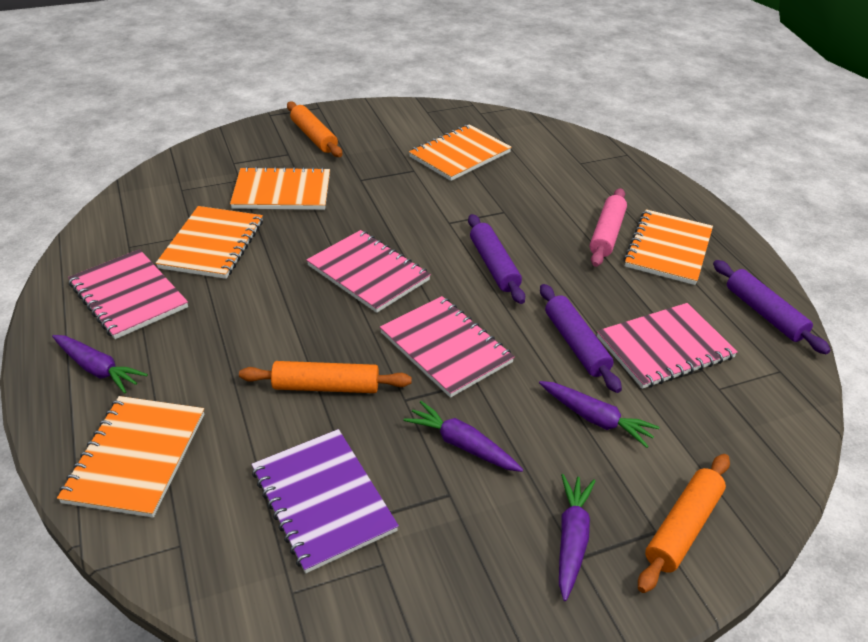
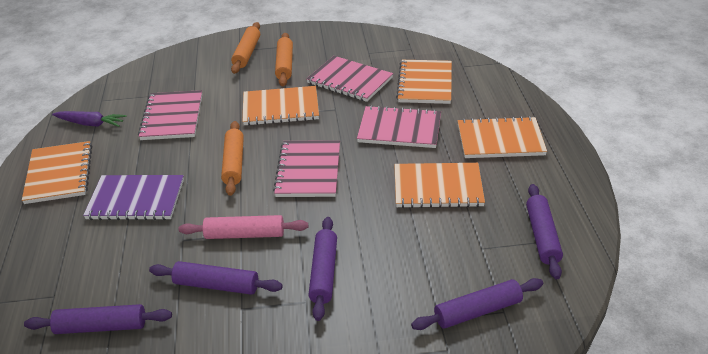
purple carrot: [52,335,148,394] [403,401,523,472] [539,381,660,448] [559,474,595,601] = 4 -> [52,111,127,127] = 1
purple rolling pin: [468,214,525,304] [540,284,622,393] [713,260,831,354] = 3 -> [24,304,172,334] [149,261,283,295] [308,217,337,321] [411,278,543,330] [526,184,563,279] = 5

